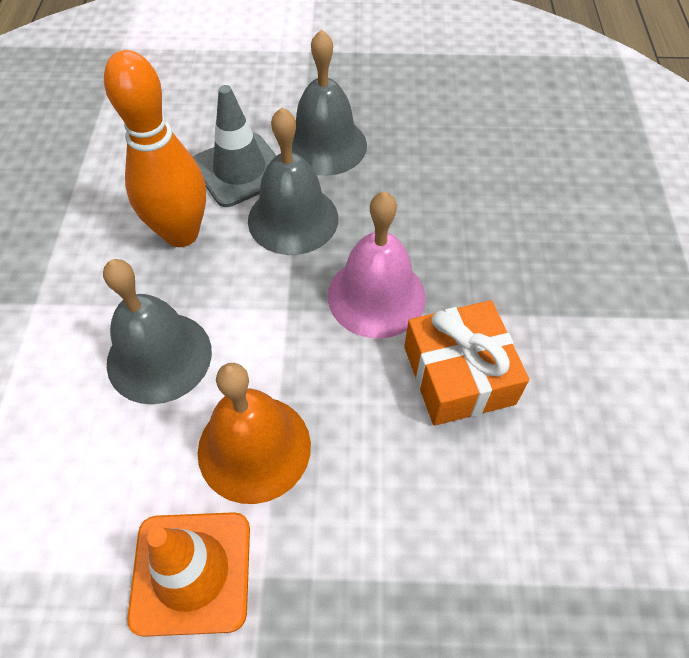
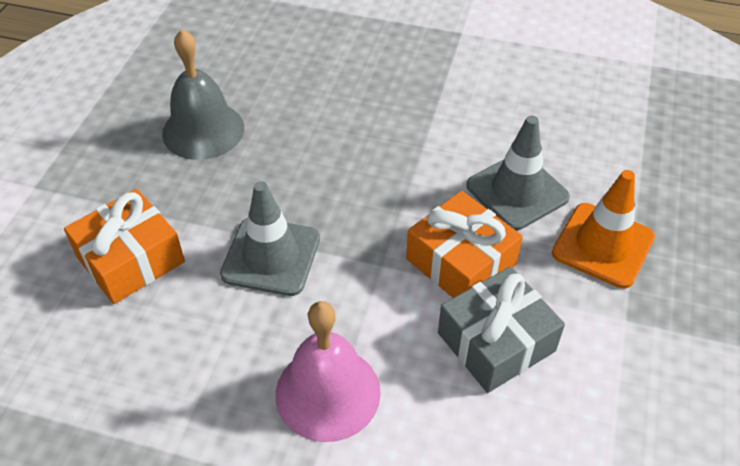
grey bell: [103,259,212,404] [248,107,338,255] [292,29,367,176] = 3 -> [162,29,244,160] = 1
grey gift: none = 0 -> [438,266,565,393] = 1
grey traffic cone: [193,85,276,207] = 1 -> [220,181,320,296] [467,116,570,231] = 2
orange bell: [198,363,311,504] = 1 -> none = 0
orange bowling pin: [104,50,206,247] = 1 -> none = 0
orange gift: [404,300,529,426] = 1 -> [64,189,185,304] [406,191,523,298] = 2

